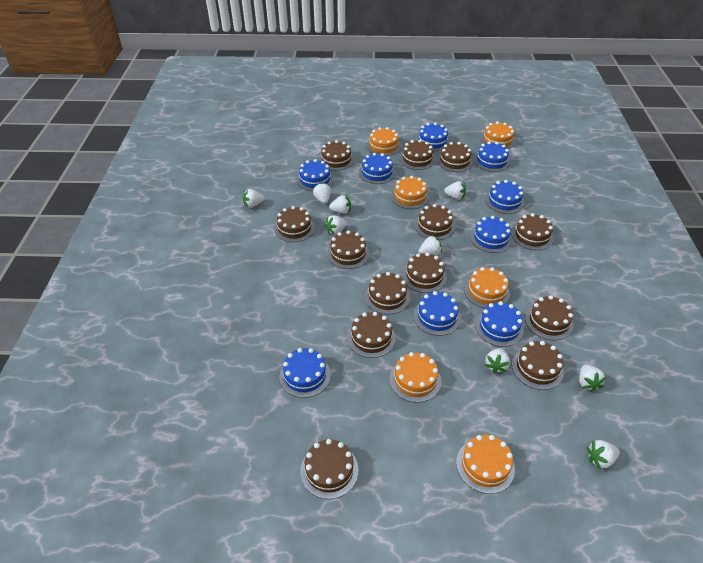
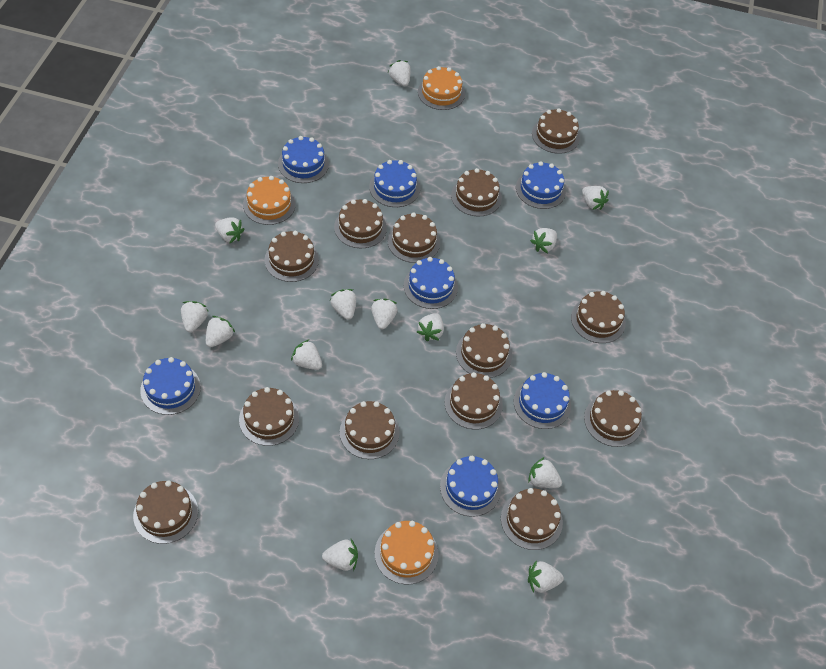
blue cake: [279,348,331,398] [296,159,334,191] [359,153,395,184] [414,291,461,336] [416,123,450,151] [470,216,512,253] [474,141,510,172] [475,301,524,347] [485,180,525,214] = 9 -> [140,357,201,415] [278,136,329,183] [369,160,420,207] [404,257,458,309] [440,456,501,517] [514,372,571,429] [516,161,566,209] = 7
orange cake: [366,127,401,156] [390,352,441,402] [391,176,429,209] [456,435,515,494] [464,267,510,308] [480,121,515,149] = 6 -> [243,176,296,225] [375,521,439,585] [418,66,465,110] = 3
white strawberry: [243,189,265,208] [313,182,331,204] [325,215,347,235] [329,195,351,214] [418,235,442,256] [444,181,466,200] [485,348,510,374] [579,364,607,392] [586,440,620,470] = 9 -> [181,301,209,332] [206,316,235,347] [215,217,244,244] [291,339,322,370] [322,539,358,571] [330,289,356,320] [371,299,398,329] [388,60,411,86] [417,313,444,341] [528,457,562,488] [528,560,564,593] [530,228,557,253] [582,186,609,210] = 13

